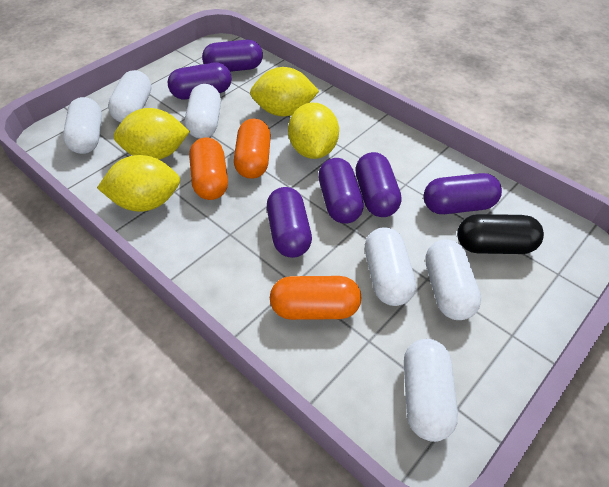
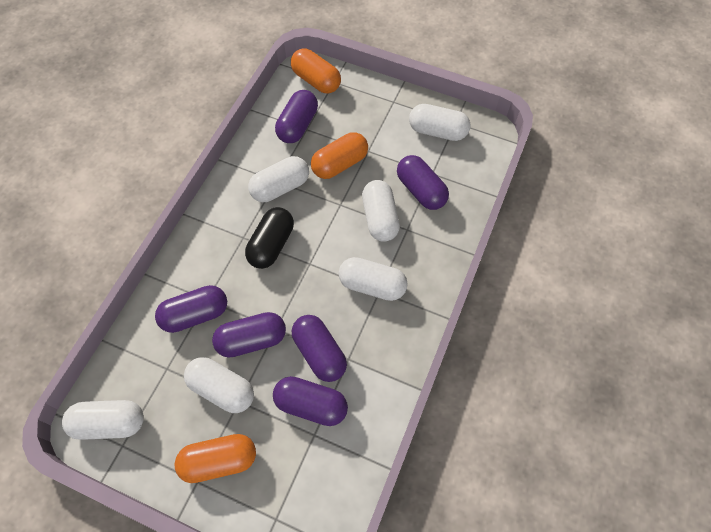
yellow lemon: [97,155,180,212] [114,108,190,160] [250,67,319,117] [288,103,339,159] = 4 -> none = 0

